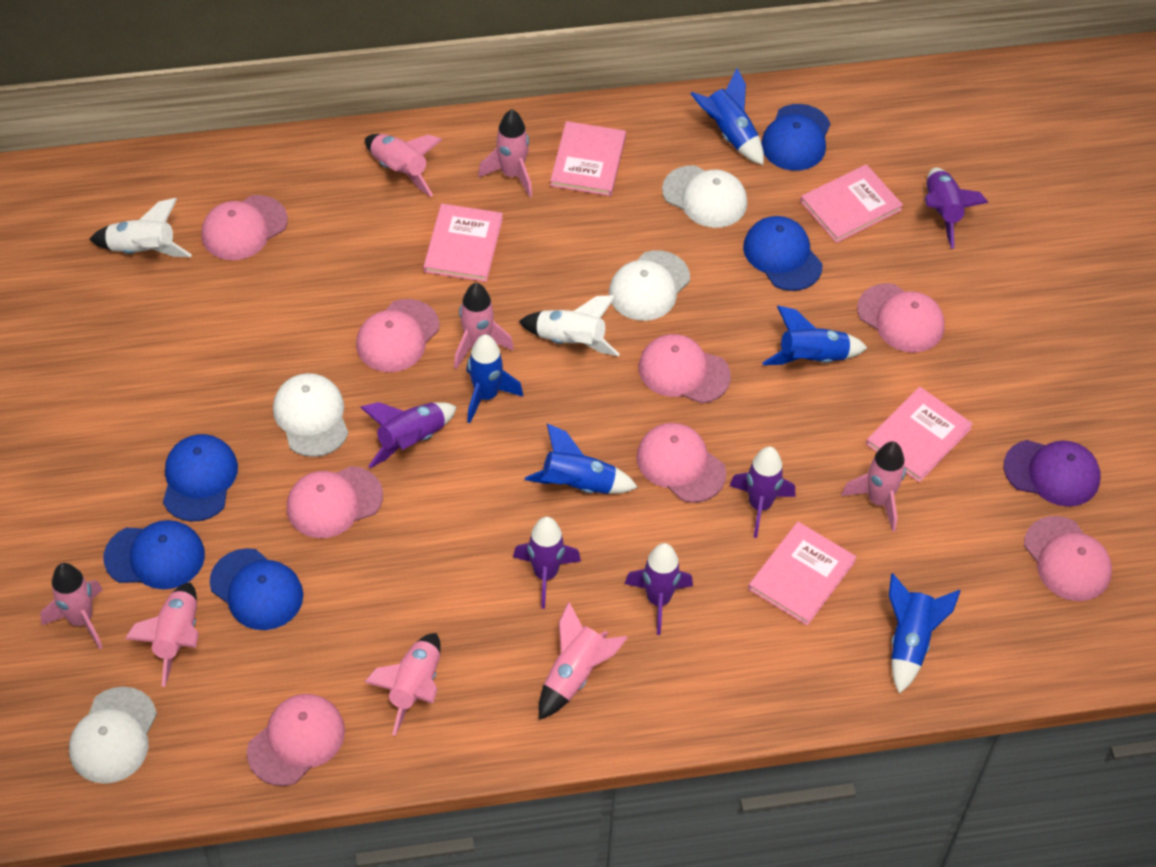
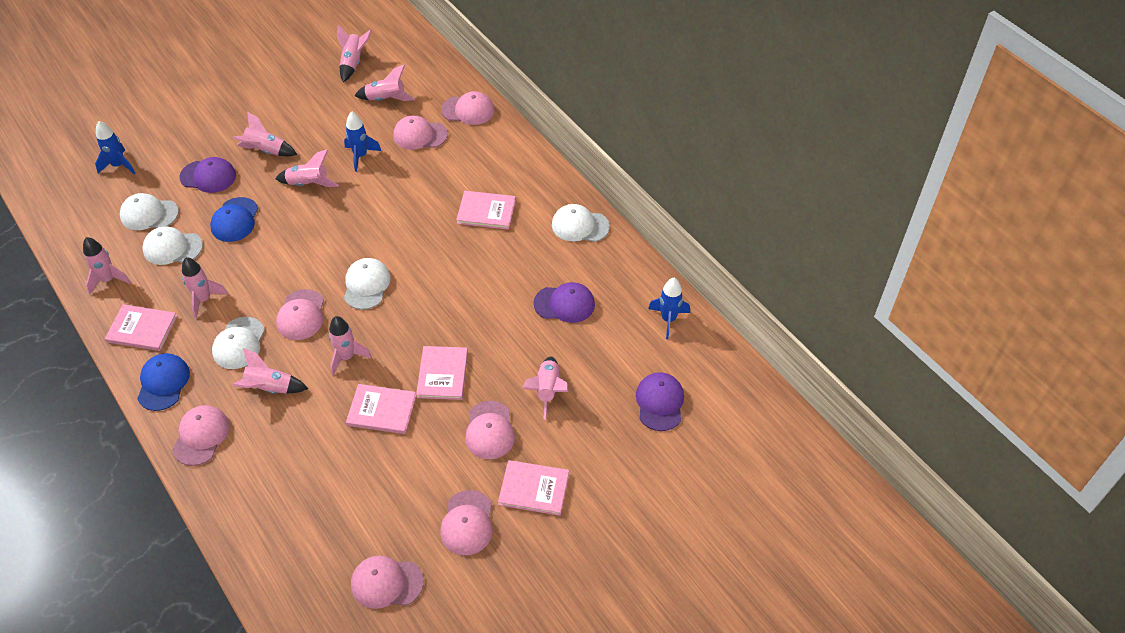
blue cap: [104,520,205,589] [163,434,238,522] [210,548,303,630] [743,216,823,291] [761,104,830,171] = 5 -> [137,353,190,411] [210,197,258,242] = 2
blue rocket: [467,334,523,423] [525,423,638,494] [690,68,764,165] [763,306,867,365] [889,573,961,694] = 5 -> [95,121,135,174] [344,112,381,172] [648,278,690,339] = 3
pink cap: [201,195,288,260] [247,694,345,786] [287,466,383,538] [356,299,439,372] [636,423,726,503] [638,334,731,404] [857,283,945,353] [1024,516,1112,601] = 8 -> [172,405,229,466] [276,289,324,340] [351,556,424,609] [393,115,448,150] [440,490,493,555] [441,91,494,125] [465,401,515,459] = 7
pink rocket: [41,563,103,649] [125,582,199,687] [364,633,441,736] [365,134,443,197] [454,283,514,369] [478,109,532,197] [539,601,628,720] [841,441,906,532] = 8 -> [83,237,131,294] [182,257,228,319] [233,112,297,156] [233,348,308,394] [275,149,339,187] [329,316,372,375] [337,25,372,82] [354,64,415,101] [522,356,568,420] = 9
purple cap: [1004,440,1100,507] = 1 -> [179,157,236,193] [534,282,595,323] [636,372,684,431] = 3
purple rocket: [360,402,457,468] [513,517,581,609] [625,543,693,635] [730,446,795,538] [925,168,988,249] = 5 -> none = 0
white cap: [69,687,157,784] [273,373,348,457] [609,250,690,321] [662,165,747,228] = 4 -> [120,193,179,230] [142,226,203,265] [212,317,265,369] [344,258,391,310] [552,204,610,242] = 5
white rocket: [89,198,192,257] [519,295,619,356] = 2 -> none = 0

